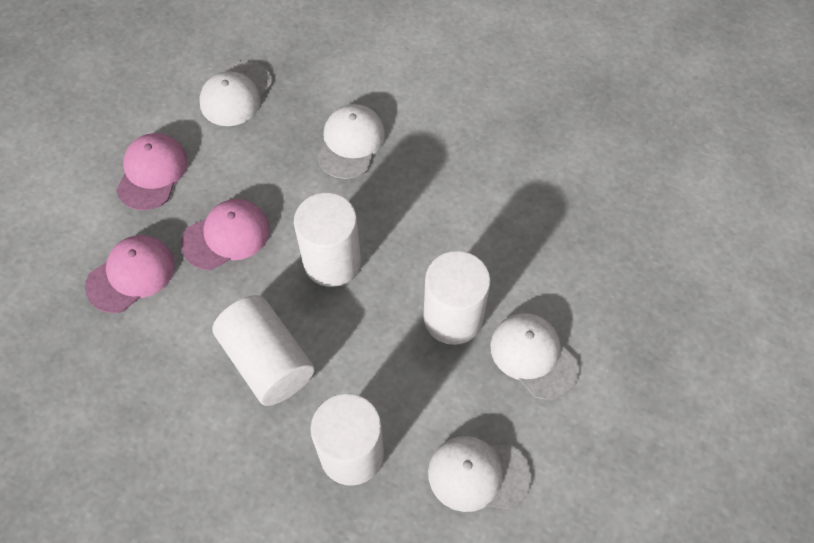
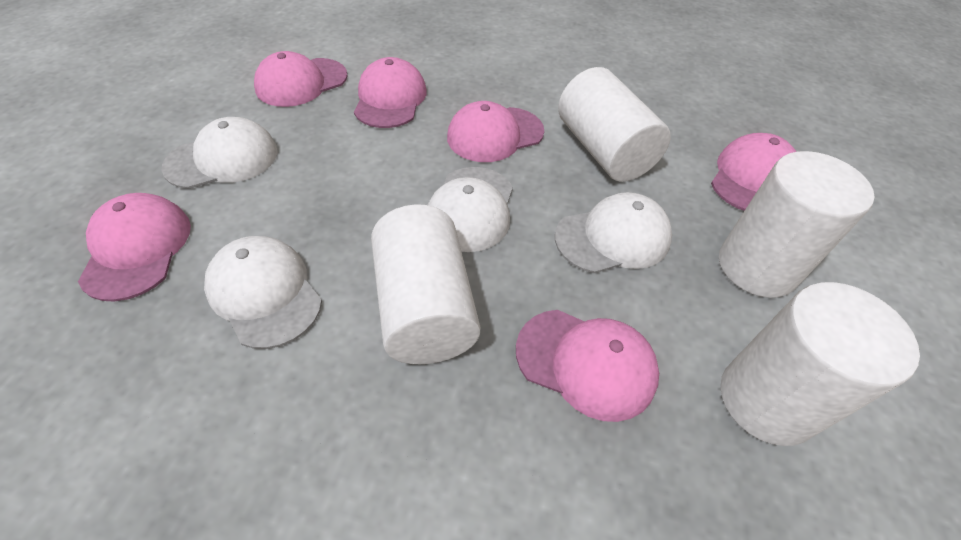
pink cap: [85,235,175,313] [116,133,188,210] [181,199,270,270] = 3 -> [78,193,191,302] [254,51,347,107] [354,57,427,128] [447,101,544,162] [516,310,659,422] [711,133,796,211] = 6

